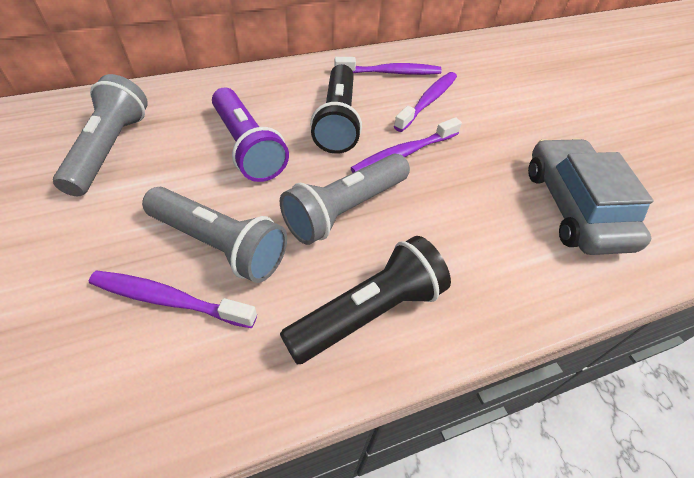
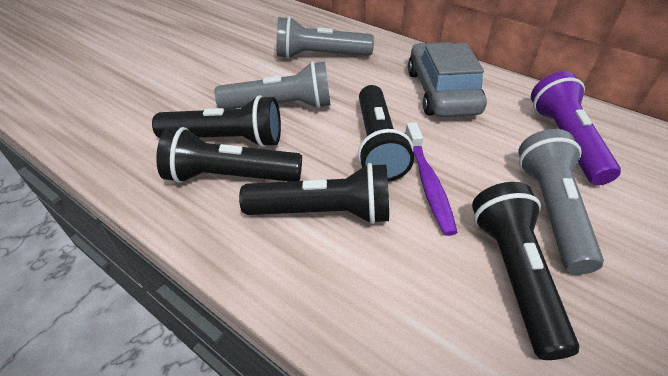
black flashlight: [280,236,451,364] [310,64,362,154] = 2 -> [152,95,281,148] [156,127,302,183] [239,163,389,224] [358,85,414,182] [472,182,579,360] = 5
purple toothbrush: [89,270,257,328] [334,57,442,75] [351,117,462,173] [394,72,457,132] = 4 -> [405,122,458,236] = 1

